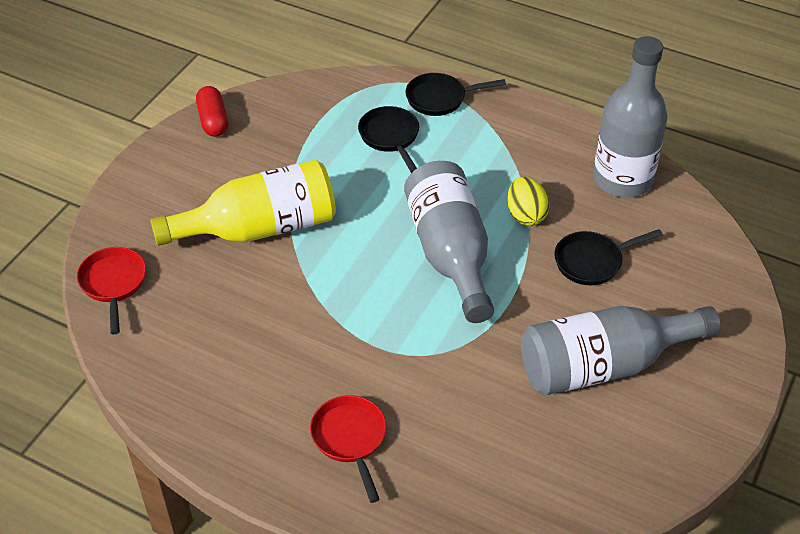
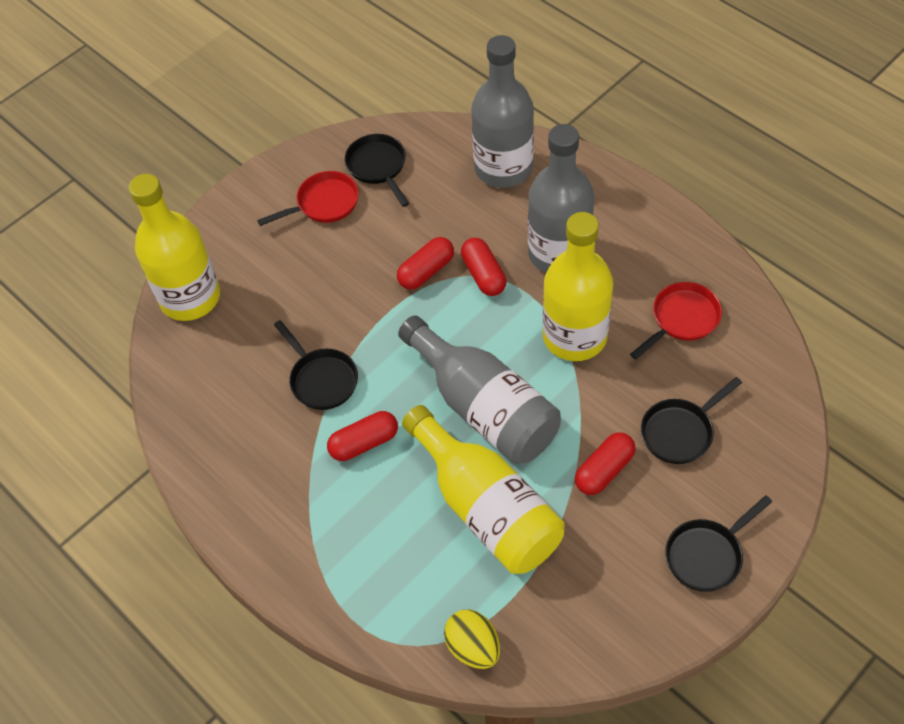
black pan: [358,106,419,173] [405,73,506,116] [554,229,663,285] = 3 -> [274,320,358,410] [345,134,409,207] [641,377,742,464] [665,495,772,592] = 4
red capsule: [196,86,228,137] = 1 -> [327,411,398,461] [397,237,454,290] [461,238,506,296] [575,432,636,495] = 4
yellow bottle: [150,160,336,246] = 1 -> [129,174,220,321] [402,405,565,574] [542,212,613,361] = 3

